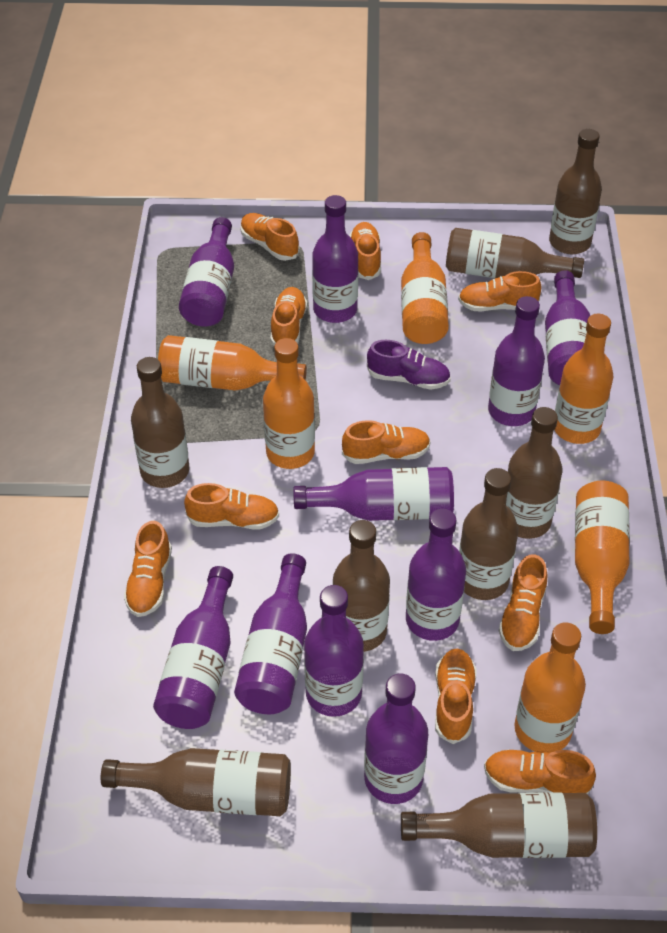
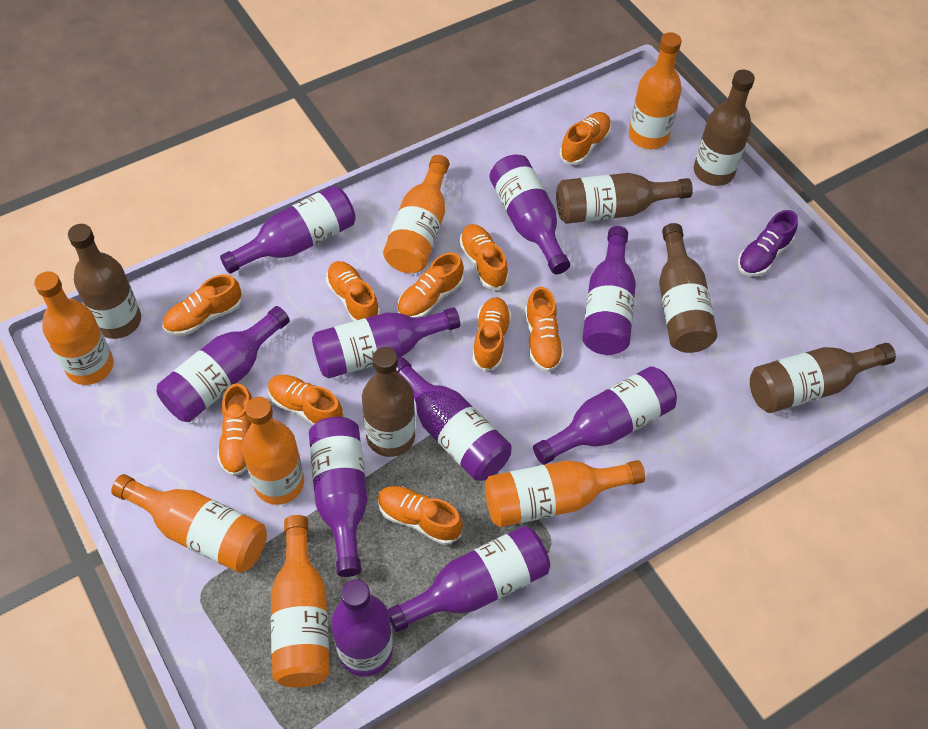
brown bottle: [101,748,291,816] [131,357,189,488] [333,520,390,652] [401,792,597,858] [446,228,584,278] [459,468,518,600] [506,407,562,539] [549,129,602,254] = 8 -> [68,224,141,339] [362,347,415,457] [556,173,693,224] [659,223,717,353] [694,70,755,186] [750,343,896,413] = 6
orange bottle: [158,335,307,391] [263,338,315,469] [401,232,449,344] [514,622,586,752] [554,313,614,444] [575,481,630,634] = 6 -> [34,271,114,385] [111,474,267,573] [242,397,304,505] [271,515,330,687] [383,155,449,273] [485,460,645,527] [629,32,682,149] = 7

